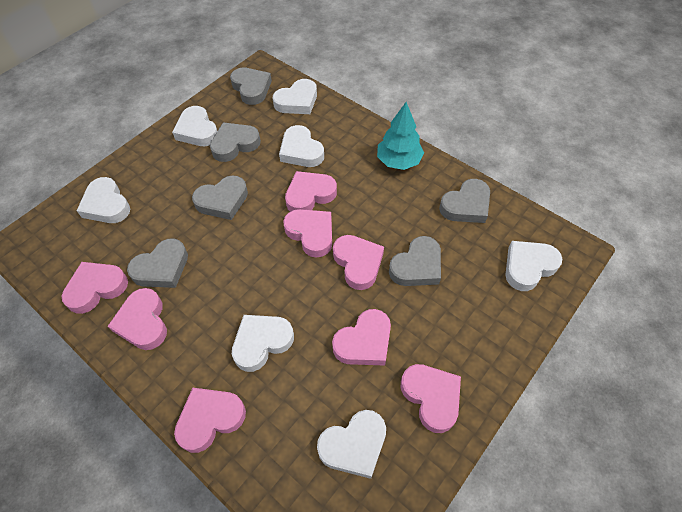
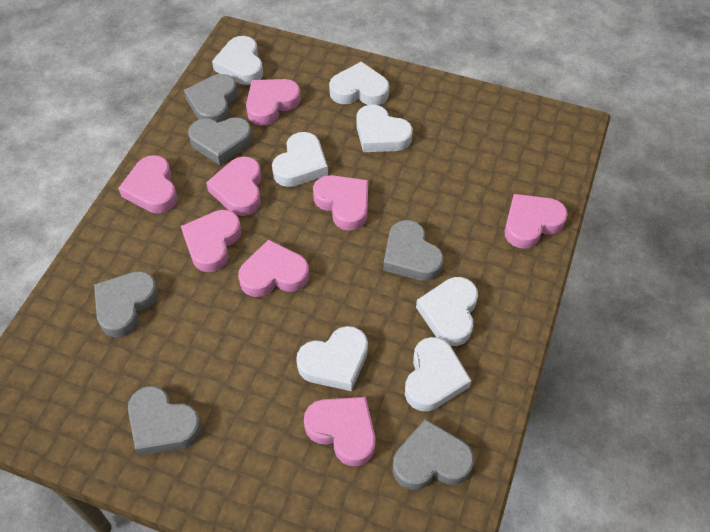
turquoise tree: [377,102,424,170] = 1 -> none = 0

